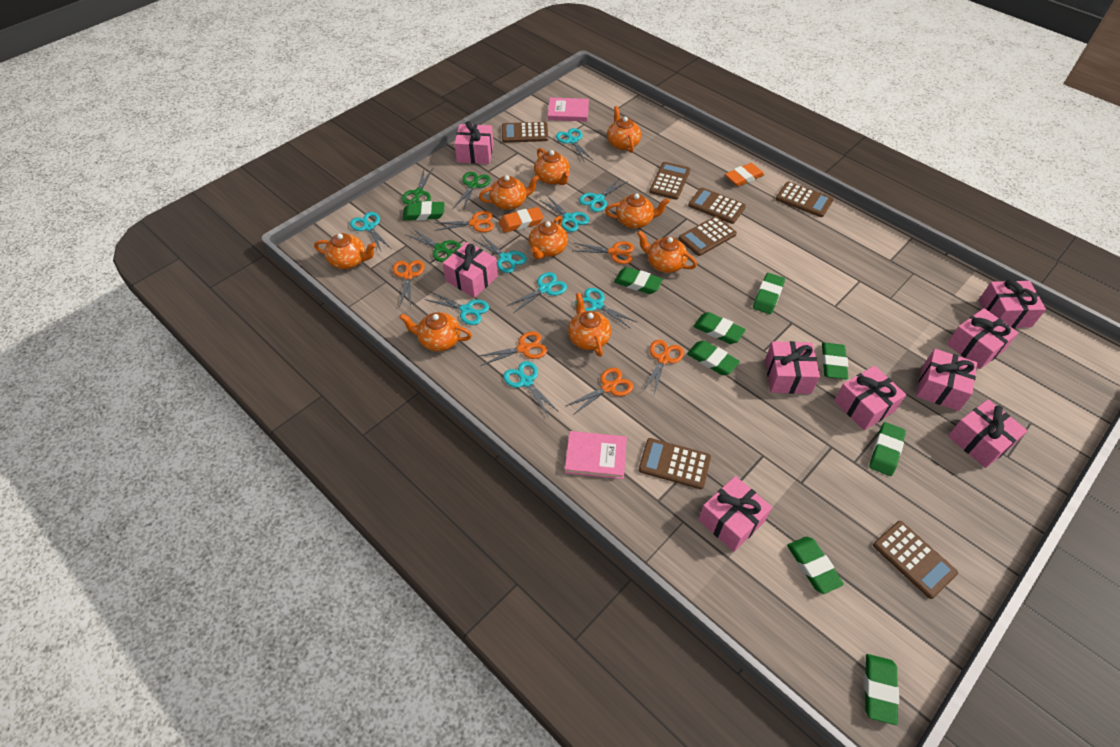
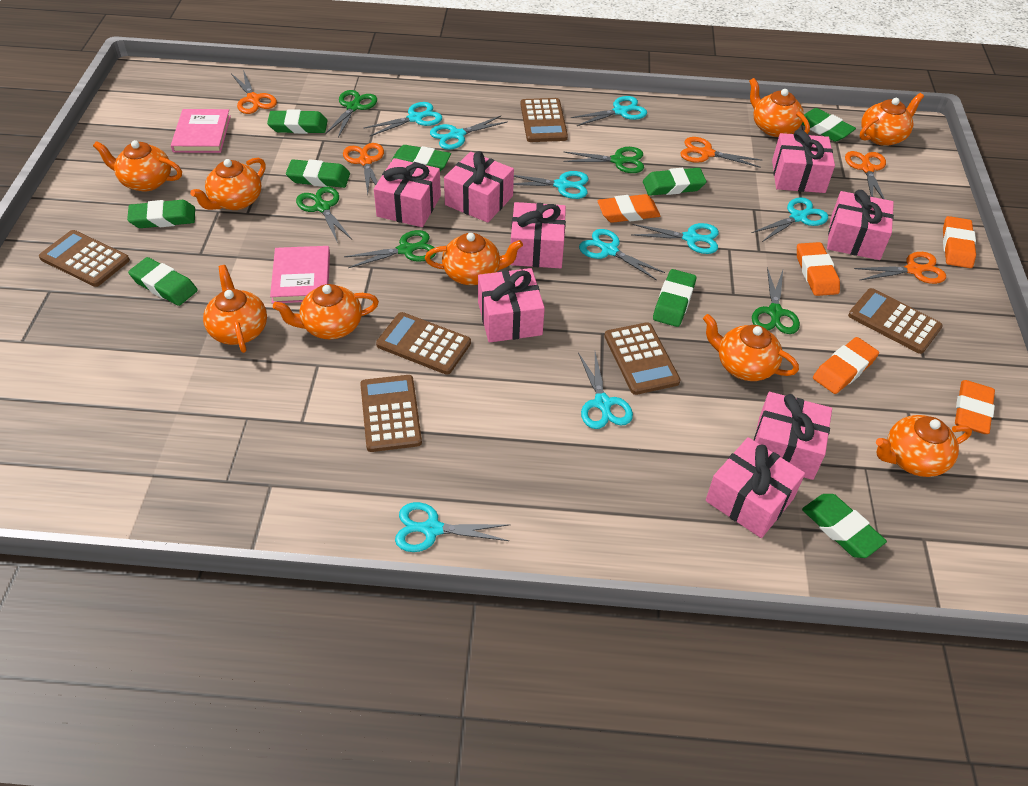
brown calculator: [502,122,548,143] [639,438,711,489] [649,162,690,200] [679,216,737,256] [688,188,746,224] [776,181,833,217] [873,521,958,599] = 7 -> [39,230,130,287] [360,375,422,452] [376,312,471,375] [521,98,568,142] [604,322,681,395] [848,288,943,354] = 6
green scissors: [401,169,433,204] [405,228,461,262] [453,172,491,210] = 3 -> [296,187,352,243] [325,90,377,137] [344,230,436,268] [563,147,644,173] [752,267,800,334] = 5
orange eraser: [499,207,544,233] [725,163,764,186] = 2 -> [597,194,660,223] [797,242,840,296] [813,337,879,394] [943,216,976,268] [955,380,995,434] = 5
orange scissors: [393,260,425,308] [434,211,494,232] [478,332,547,366] [566,368,633,415] [573,241,634,264] [642,340,684,394] = 6 -> [231,70,277,114] [343,143,384,194] [680,137,762,168] [845,151,886,199] [854,252,946,284] = 5
pink gift: [443,242,498,298] [454,121,494,164] [698,476,772,552] [765,341,820,394] [834,366,906,430] [916,349,977,411] [947,308,1019,369] [948,399,1028,468] [979,279,1046,328] = 9 -> [374,158,441,227] [444,151,514,223] [478,268,545,342] [511,202,566,268] [706,437,805,538] [754,392,832,480] [772,129,835,193] [827,190,894,260] = 8

